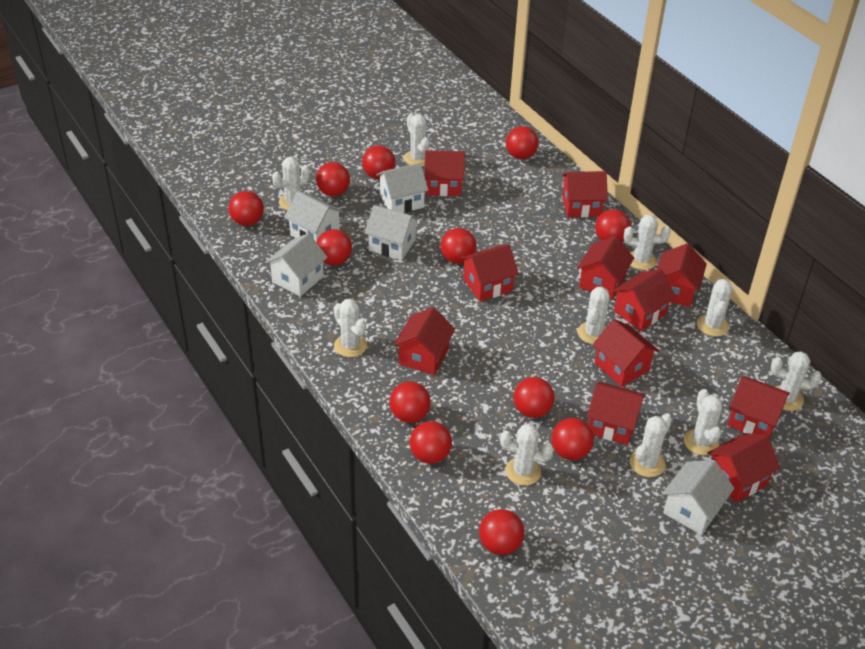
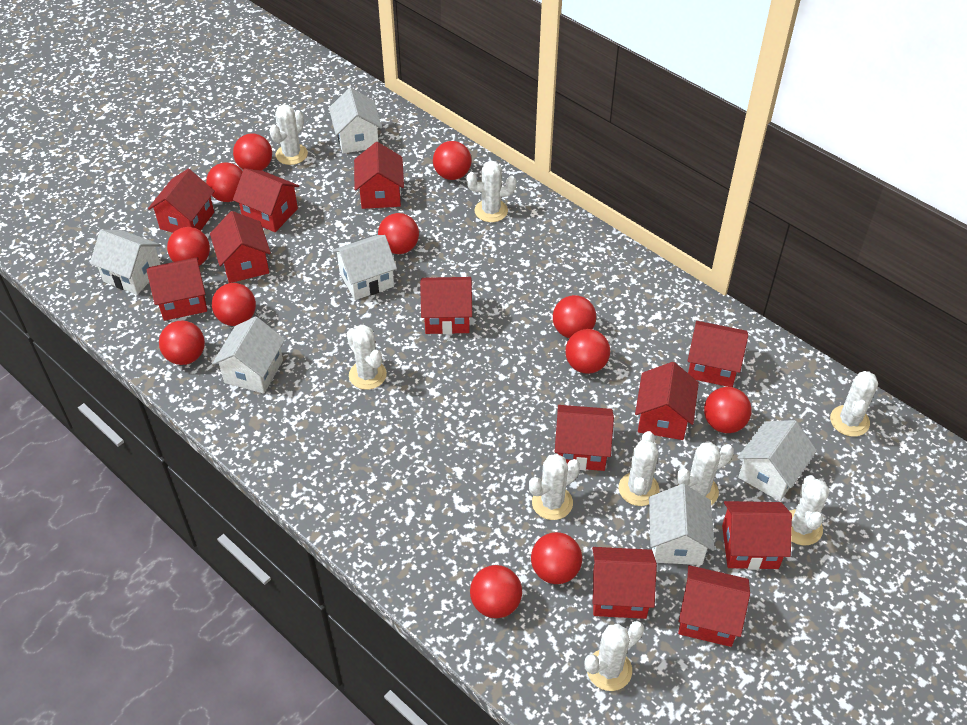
red house: [394,307,455,375] [425,150,465,196] [460,244,519,301] [562,171,608,217] [577,236,634,299] [587,382,646,445] [593,319,659,387] [612,269,676,331] [657,243,707,307] [707,433,780,503] [727,376,790,438] = 11 -> [146,257,207,321] [148,169,215,233] [210,211,271,283] [233,168,299,232] [354,142,404,209] [420,277,472,334] [555,405,614,471] [592,547,657,619] [635,362,699,440] [678,565,750,647] [688,321,748,387] [722,501,792,570] = 12
white cactus: [272,156,310,210] [334,298,367,357] [404,113,430,166] [500,424,554,486] [578,287,610,344] [624,214,671,270] [630,413,672,477] [684,389,722,456] [697,279,733,337] [771,351,822,411] = 10 -> [269,104,308,165] [347,325,387,390] [466,160,516,222] [529,454,580,520] [585,621,644,691] [619,431,659,506] [677,442,734,505] [790,475,830,545] [830,371,878,437] = 9
white house: [265,233,328,297] [284,191,344,242] [365,205,420,260] [376,163,428,213] [662,460,734,535] = 5 -> [90,230,161,295] [212,316,285,394] [329,88,382,153] [332,235,397,300] [649,484,715,565] [737,420,817,501] = 6

